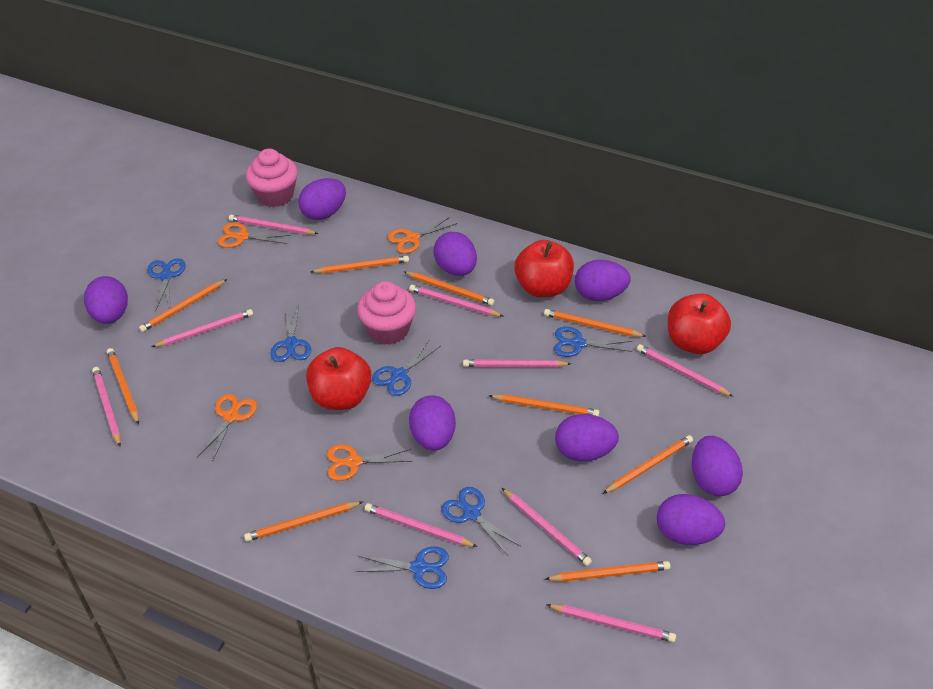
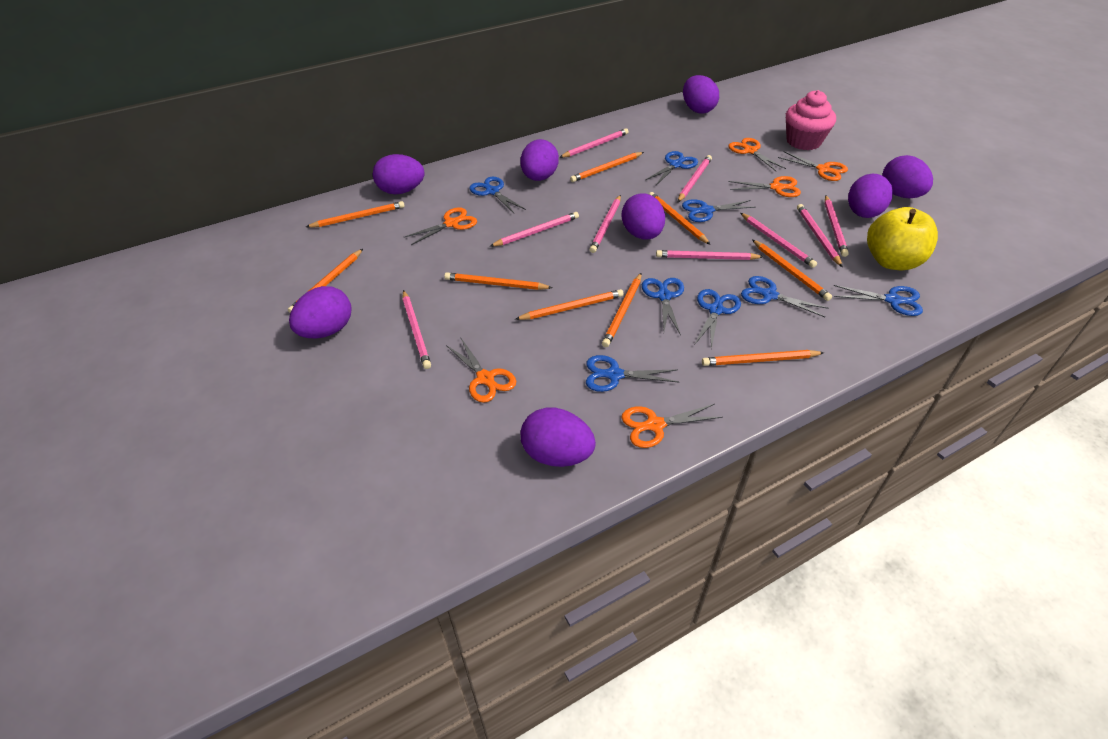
blue scissors: [147,258,186,311] [271,305,311,362] [355,546,449,589] [372,341,441,396] [442,487,520,555] [554,327,632,357] = 6 -> [469,177,526,213] [586,355,678,392] [642,278,684,335] [645,151,698,185] [682,199,756,222] [695,289,741,349] [741,276,829,317] [834,285,923,316] = 8
orange scissors: [198,394,257,460] [218,222,291,248] [327,444,413,481] [387,217,457,254] = 4 -> [405,208,477,245] [446,338,516,403] [621,404,723,448] [728,138,786,171] [728,176,801,197] [778,151,848,181] = 6
pink cupcake: [246,149,298,207] [357,281,416,344] = 2 -> [786,90,836,150] = 1
red apple: [306,347,372,410] [514,240,574,297] [668,294,731,354] = 3 -> none = 0
yellow apple: none = 0 -> [867,207,938,270] = 1

